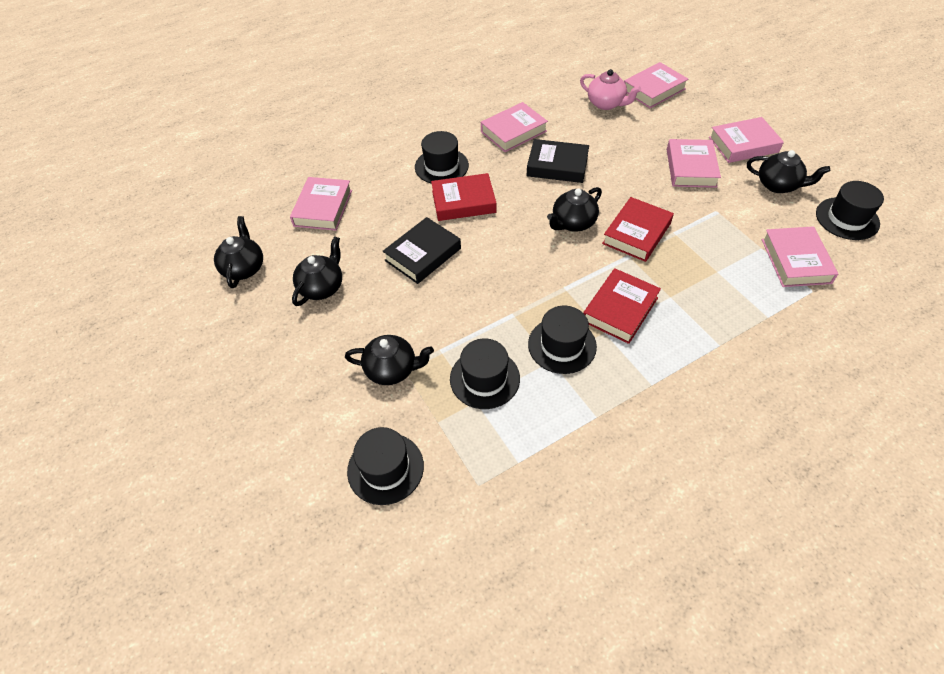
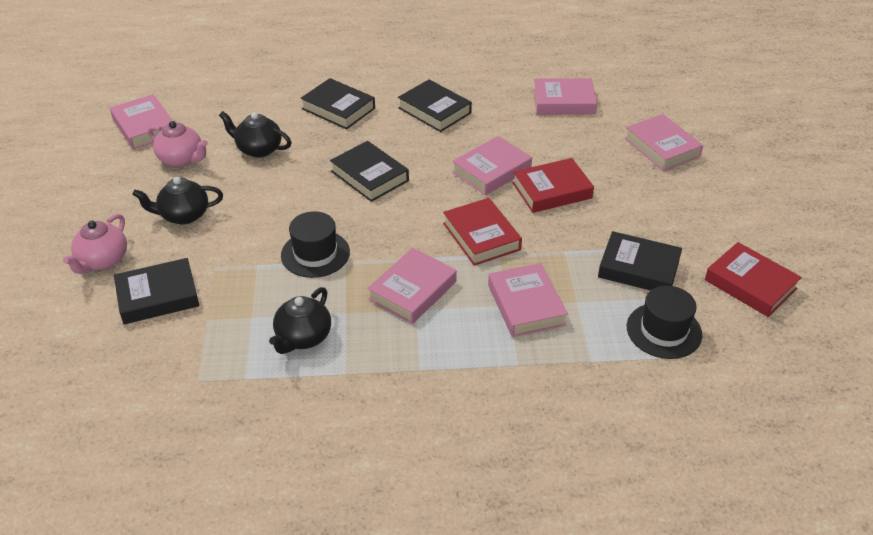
black book: [383,217,461,284] [527,139,589,183] = 2 -> [114,258,199,324] [300,78,375,130] [330,141,409,202] [398,79,472,132] [598,231,682,291] = 5
black hat: [347,427,424,505] [415,131,469,184] [450,338,520,409] [528,306,597,374] [816,181,884,240] = 5 -> [281,211,350,278] [627,286,702,359] = 2
black teapot: [214,216,263,288] [292,236,342,306] [345,335,434,385] [547,187,602,232] [747,150,830,193] = 5 -> [133,177,223,225] [219,111,292,158] [269,287,331,354] = 3
pink teapot: [580,69,641,110] = 1 -> [63,214,127,274] [148,121,208,167] = 2

